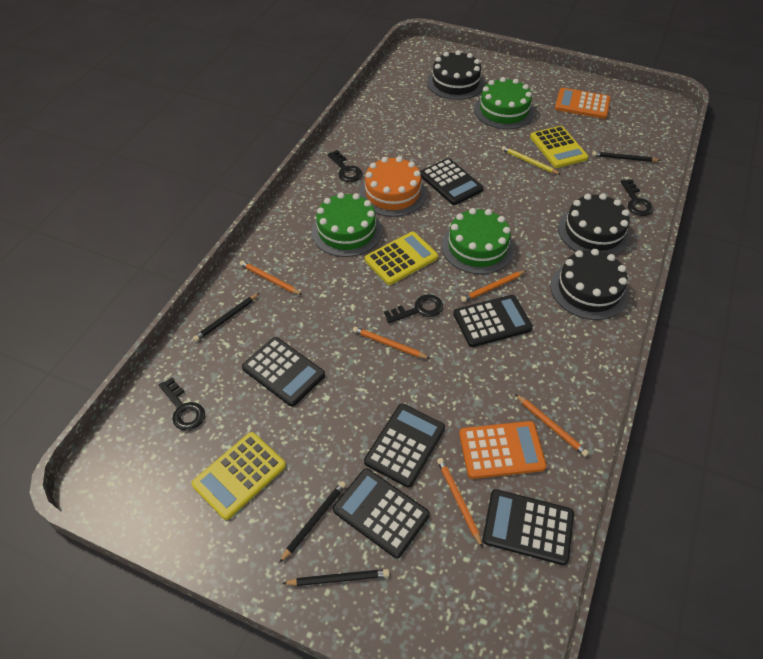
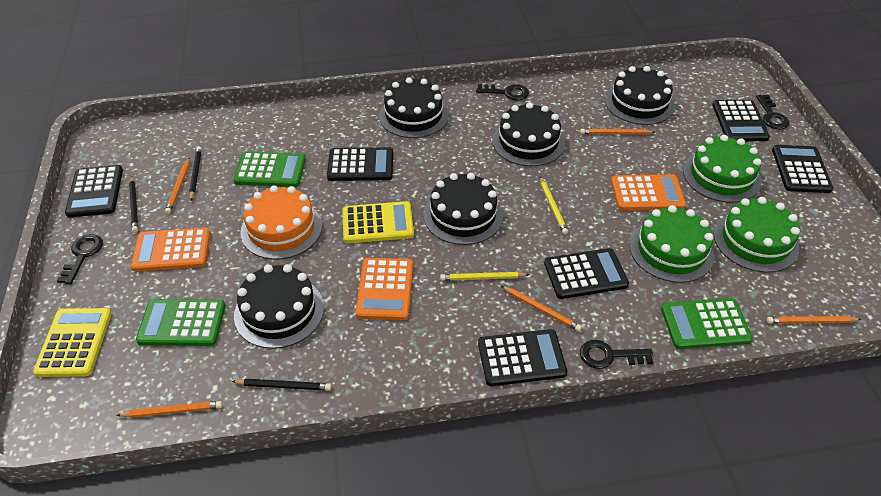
black cake: [427,50,485,100] [551,249,628,320] [558,193,630,256] = 3 -> [234,264,324,349] [379,77,449,138] [424,173,503,245] [492,102,565,166] [605,66,675,125] = 5
black pencil: [193,293,259,342] [279,481,346,563] [282,569,389,586] [592,151,661,162] = 4 -> [129,176,138,232] [189,146,202,201] [231,379,331,391] = 3
green calculator: none = 0 -> [136,299,225,346] [233,152,306,187] [661,298,753,349] = 3
orange calculator: [459,421,547,479] [555,88,611,119] = 2 -> [131,228,211,272] [356,258,413,320] [611,174,686,211] = 3
yellow calculator: [192,432,286,520] [365,232,438,285] [530,126,588,168] = 3 -> [33,308,112,377] [342,201,414,243] = 2
yellow pencil: [501,146,561,175] = 1 -> [440,272,530,281] [540,177,568,234] = 2

